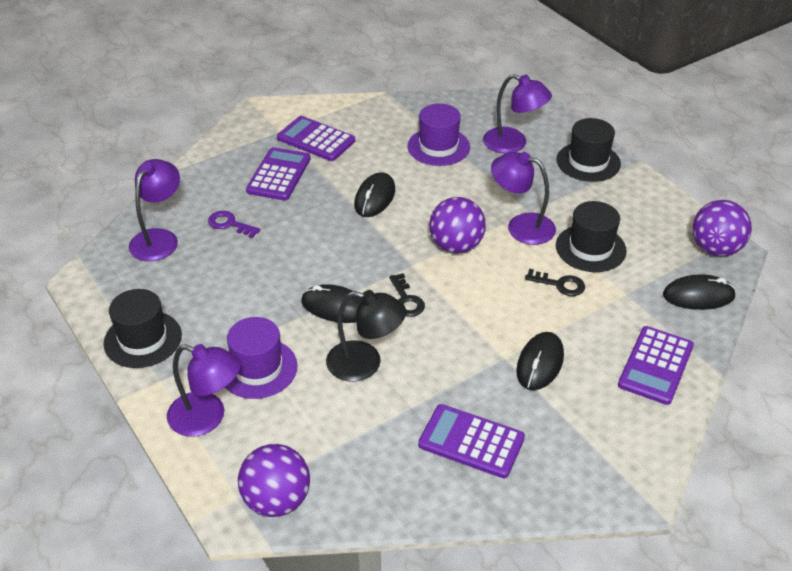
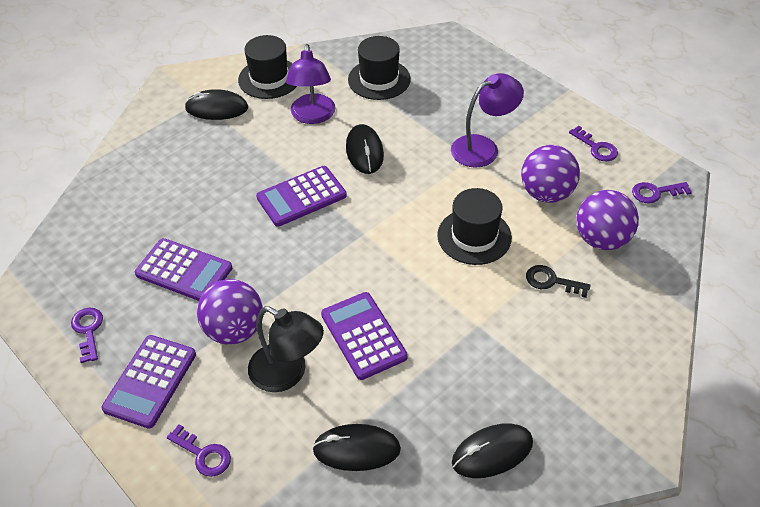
black key: [389,273,425,317] [525,269,585,296] = 2 -> [526,265,591,298] = 1
purple hat: [225,317,298,399] [407,103,470,166] = 2 -> none = 0
purple key: [208,211,260,238] = 1 -> [71,308,103,363] [167,424,231,477] [569,126,618,161] [632,182,692,203] = 4
purple lamp: [129,159,180,261] [167,344,241,437] [483,74,552,154] [491,152,556,245] = 4 -> [286,44,336,124] [451,73,524,168] = 2

